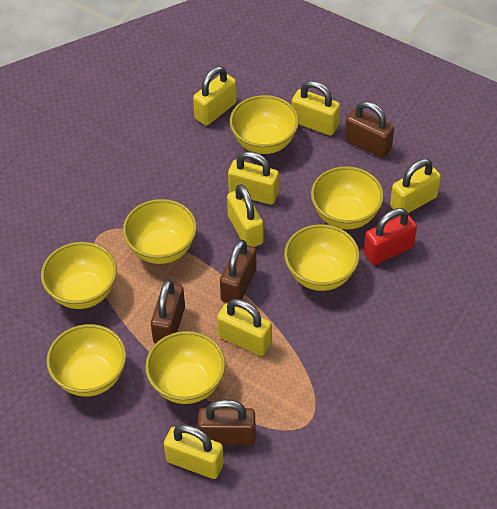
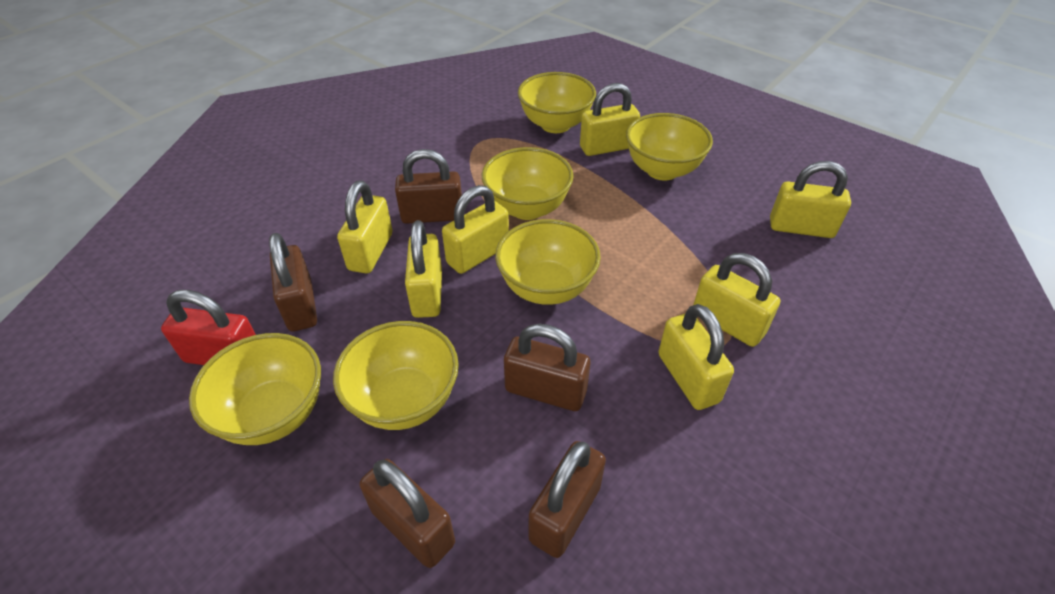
brown padlock: [151,279,185,344] [198,399,256,446] [220,240,257,303] [344,101,394,158] = 4 -> [269,233,317,332] [359,459,455,568] [395,149,462,224] [504,324,590,411] [529,441,606,558] = 5
yellow bowl: [41,242,117,309] [46,324,126,397] [123,199,197,264] [145,331,226,404] [230,95,299,154] [284,224,360,291] [311,166,384,230] = 7 -> [189,333,321,445] [333,321,459,430] [482,147,574,220] [495,219,601,305] [518,72,596,133] [626,113,713,181] = 6

